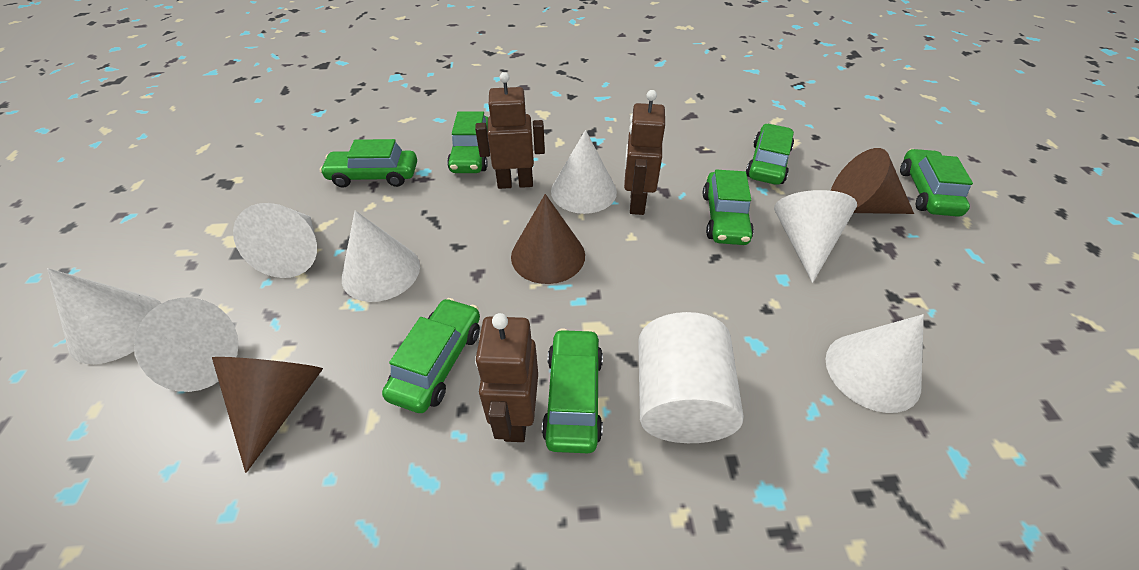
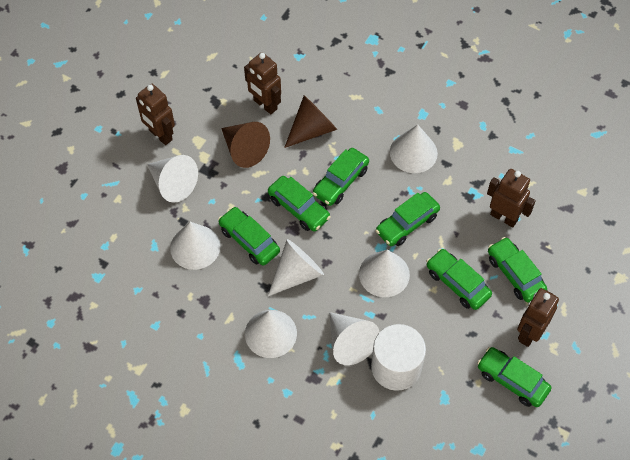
brown cone: [212,357,323,473] [511,194,585,284] [831,148,914,214] = 3 -> [221,122,270,168] [284,95,337,148] = 2
brown robot: [475,72,545,189] [475,313,538,442] [624,90,665,215] = 3 -> [136,84,175,145] [244,52,281,114] [487,169,536,227] [517,288,559,347] = 4

